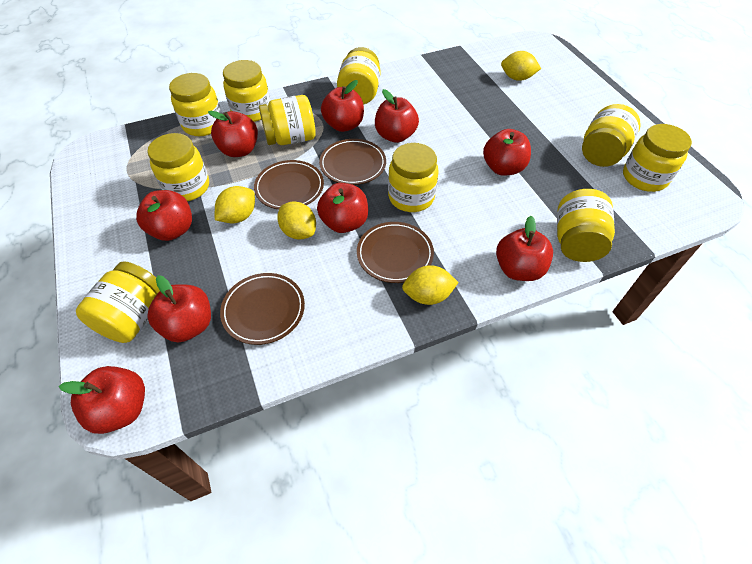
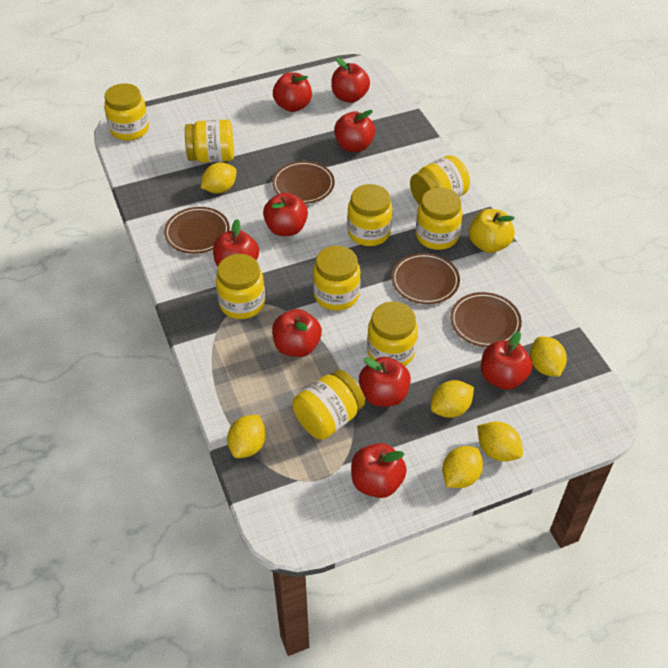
yellow apple: none = 0 -> [469,209,515,253] = 1
yellow jar: [76,261,160,343] [147,133,209,201] [169,73,222,136] [223,60,270,122] [259,95,316,145] [337,47,380,105] [388,143,439,212] [557,189,615,262] [582,104,640,167] [623,124,692,192] = 10 -> [104,83,149,141] [185,120,234,163] [216,254,265,319] [292,370,365,440] [313,246,361,311] [347,184,392,246] [367,302,418,366] [410,155,470,204] [416,188,463,250] = 9
yellow lemon: [215,186,255,223] [277,201,316,239] [402,265,459,305] [501,51,541,81] = 4 -> [201,162,237,194] [227,415,266,458] [431,380,474,418] [442,446,483,488] [477,421,523,461] [530,337,567,377] = 6

